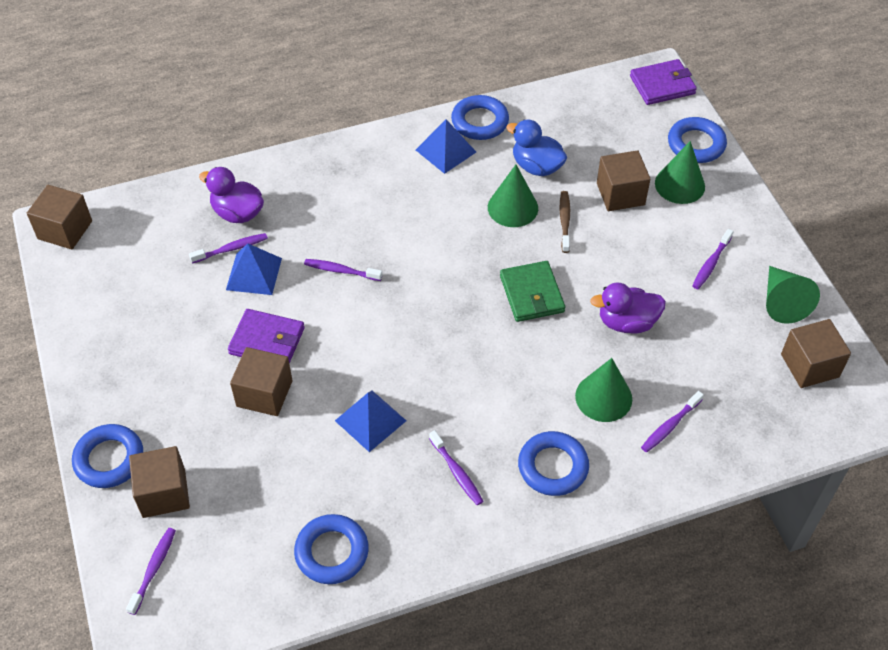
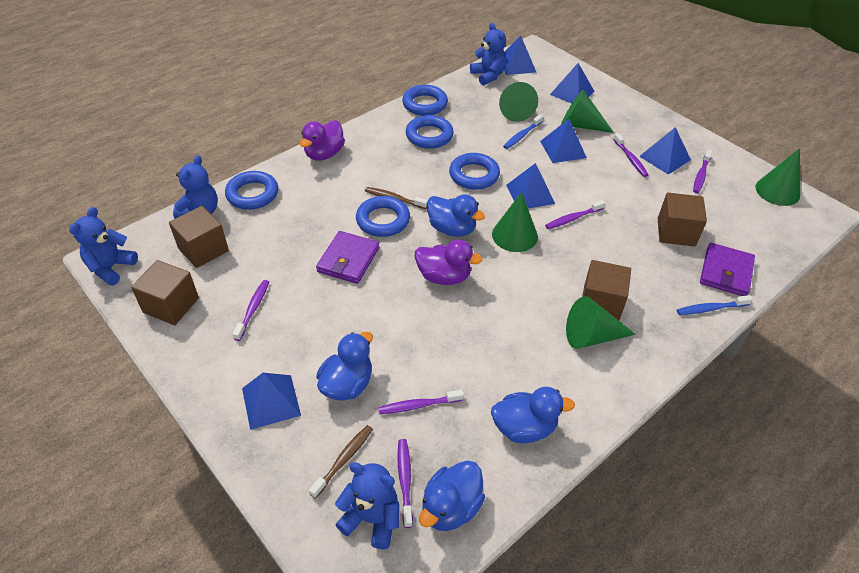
blue duck: [506,120,567,176] = 1 -> [316,332,373,401] [419,460,485,531] [427,194,485,237] [491,387,575,443] = 4
blue pyramid: [226,244,282,295] [335,391,406,452] [416,119,476,174] = 3 -> [242,373,301,430] [504,35,536,75] [506,163,555,209] [540,119,587,163] [550,63,594,103] [639,127,691,175] = 6
blue teddy bear: none = 0 -> [69,207,138,286] [173,155,218,219] [335,462,399,549] [470,23,507,85] = 4
blue toothbrush: none = 0 -> [503,114,543,149] [677,295,752,315] = 2
brown cube: [27,185,92,249] [129,446,190,518] [230,347,292,416] [597,150,650,211] [781,319,851,388] = 5 -> [131,260,199,325] [169,206,229,268] [582,260,631,321] [658,192,707,247] = 4
brown toothbrush: [559,191,570,253] = 1 -> [309,425,373,499] [365,187,428,209] = 2
green cone: [488,165,538,227] [575,358,632,422] [655,141,705,204] [766,266,820,324] = 4 -> [492,192,538,252] [499,82,538,122] [561,90,614,133] [566,296,636,349] [755,148,800,206] = 5
green wallet: [500,261,565,322] = 1 -> none = 0

